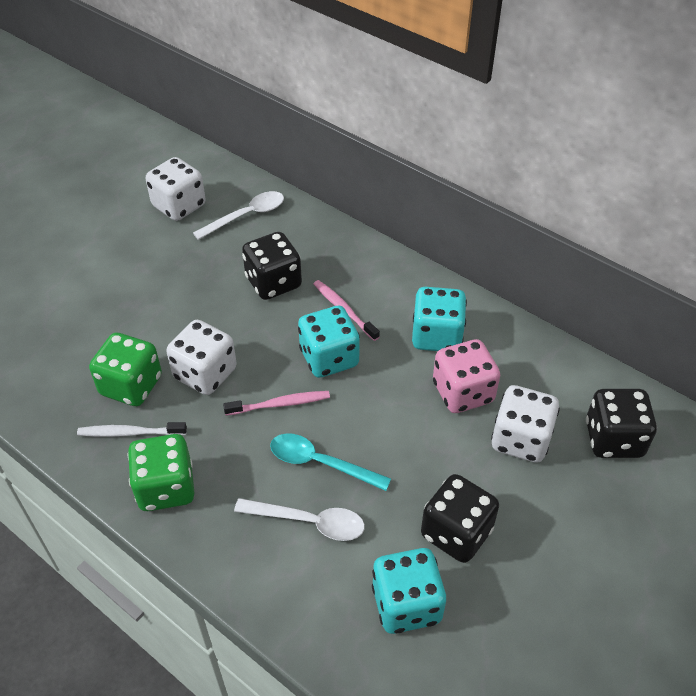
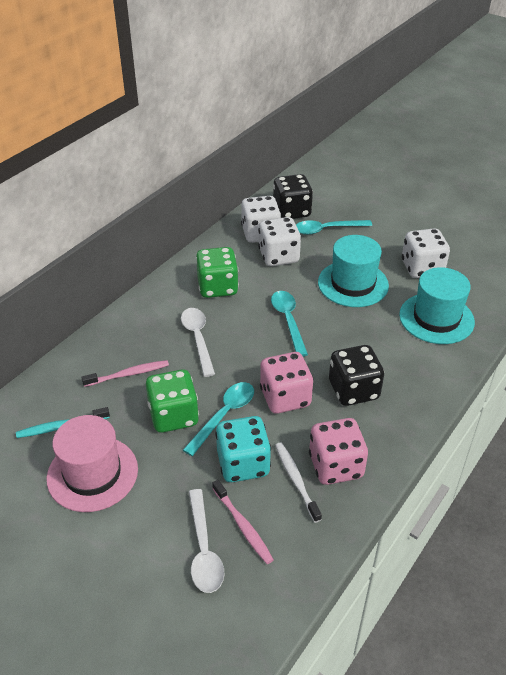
black dice: [242,232,302,300] [421,474,499,563] [586,389,657,458] = 3 -> [273,174,313,219] [329,345,384,406] = 2
pink dice: [433,339,500,413] = 1 -> [260,352,313,414] [309,418,368,485] = 2
pink hat: none = 0 -> [47,415,138,512] = 1
turquoise dice: [298,306,360,378] [372,548,446,634] [412,287,467,351] = 3 -> [215,416,271,482] = 1
turquoise hat: none = 0 -> [318,235,389,307] [399,267,475,344] = 2
turquoise spoon: [270,433,391,491] = 1 -> [183,382,254,456] [271,291,308,357] [296,220,372,235] = 3
turquoise toothbrush: none = 0 -> [16,407,110,438] = 1

